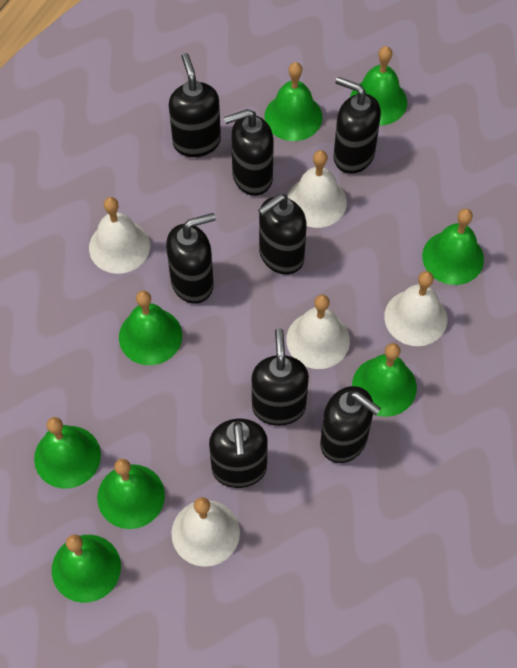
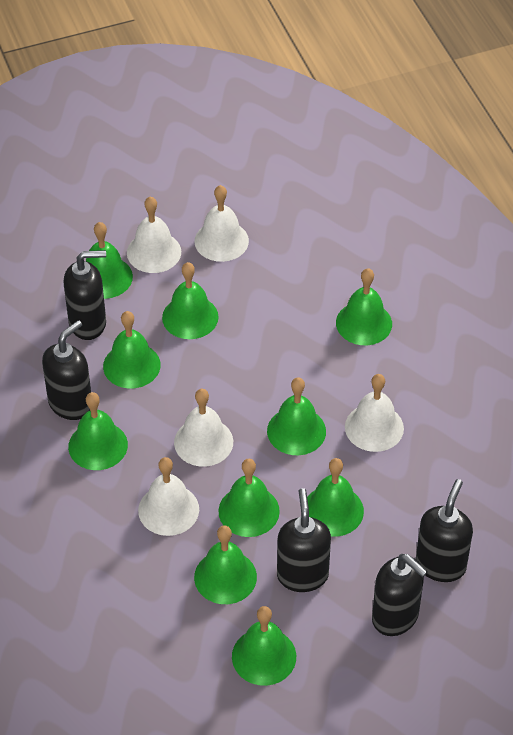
black soap dispenser: [166,213,216,304] [169,53,221,157] [209,419,268,488] [224,109,274,196] [252,328,309,426] [258,194,307,275] [320,386,381,463] [334,77,381,174] = 8 -> [42,320,91,420] [64,250,106,340] [277,488,331,592] [372,554,428,636] [416,479,473,582] = 5
green bell: [34,417,101,489] [52,534,121,603] [97,459,165,529] [119,291,182,365] [264,62,323,141] [350,46,407,125] [352,343,417,417] [422,209,484,285] = 8 -> [68,392,128,470] [86,222,133,299] [103,311,161,389] [162,262,219,339] [194,526,257,604] [218,459,280,537] [232,606,296,686] [267,378,326,455] [307,458,364,537] [336,268,392,345] = 10

